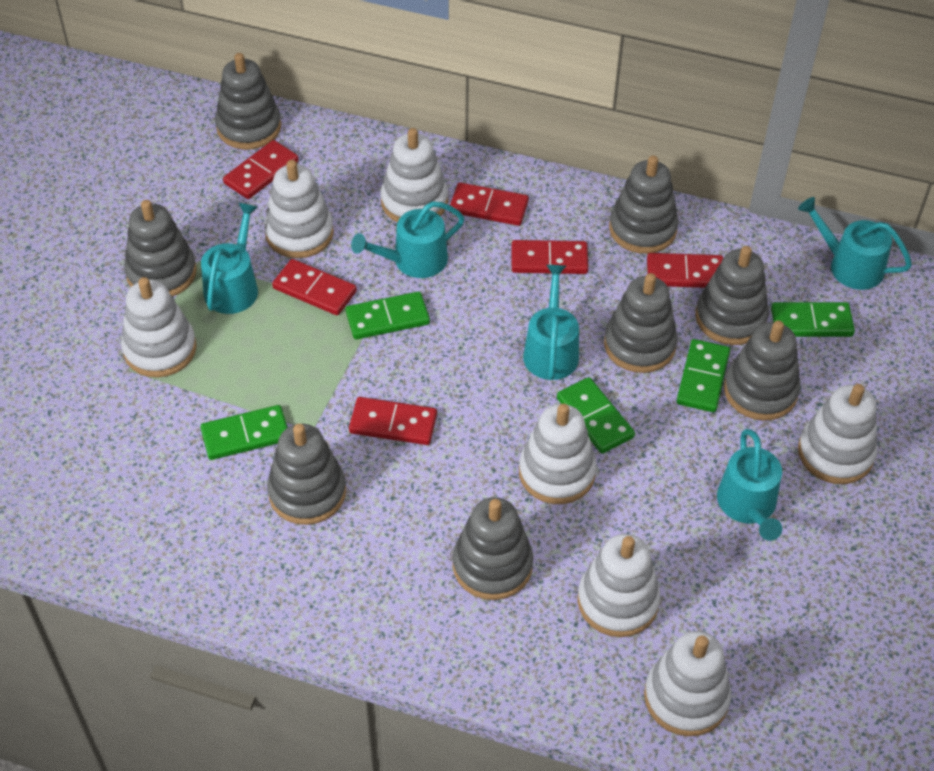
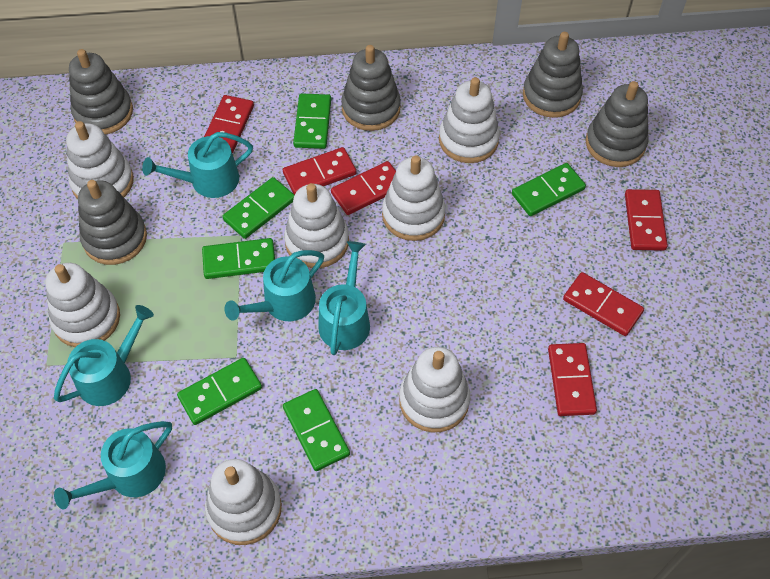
green domino: [200,405,288,460] [346,292,430,339] [557,377,635,454] [676,339,730,412] [771,302,855,337] = 5 -> [177,358,262,425] [202,238,275,279] [222,177,294,239] [283,389,350,471] [293,93,331,149] [512,163,586,216] = 6
grey stacking toy: [124,200,197,297] [215,53,281,150] [267,424,346,525] [452,497,533,600] [604,273,678,373] [609,156,679,254] [695,246,769,345] [724,320,800,421] = 8 -> [69,49,133,135] [78,180,147,265] [341,45,401,131] [523,32,583,118] [586,81,648,167] = 5

